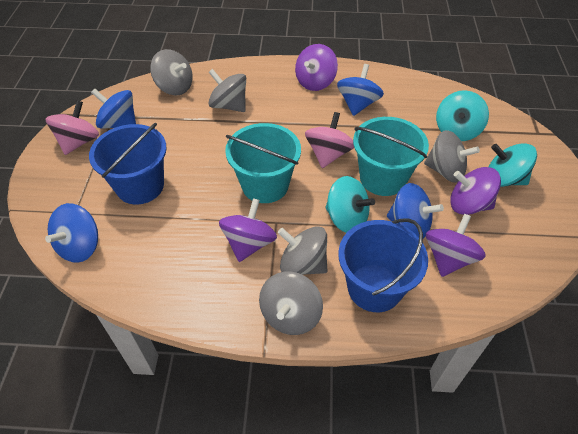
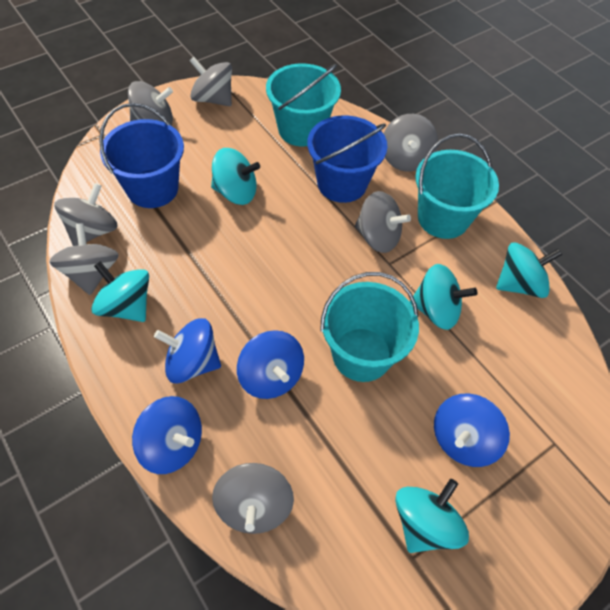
grey spinning top: [150,49,192,95] [209,69,246,112] [259,272,323,335] [278,226,328,275] [424,130,480,183] = 5 -> [49,223,119,295] [54,183,118,246] [128,81,173,126] [189,57,232,106] [212,463,294,534] [355,191,411,253] [384,114,438,172] = 7
pink spinning top: [46,100,99,155] [305,112,354,168] = 2 -> none = 0
purple spinning top: [219,198,277,262] [295,44,338,91] [426,214,486,277] [450,167,501,215] = 4 -> none = 0
turquoise bucket: [225,123,301,203] [353,117,429,196] = 2 -> [266,63,341,147] [320,272,419,382] [415,134,499,239] = 3
turquoise spinning top: [325,176,375,233] [436,90,489,141] [489,143,537,187] = 3 -> [91,261,149,322] [211,148,260,205] [395,479,469,553] [410,264,477,330] [496,242,562,298] = 5

